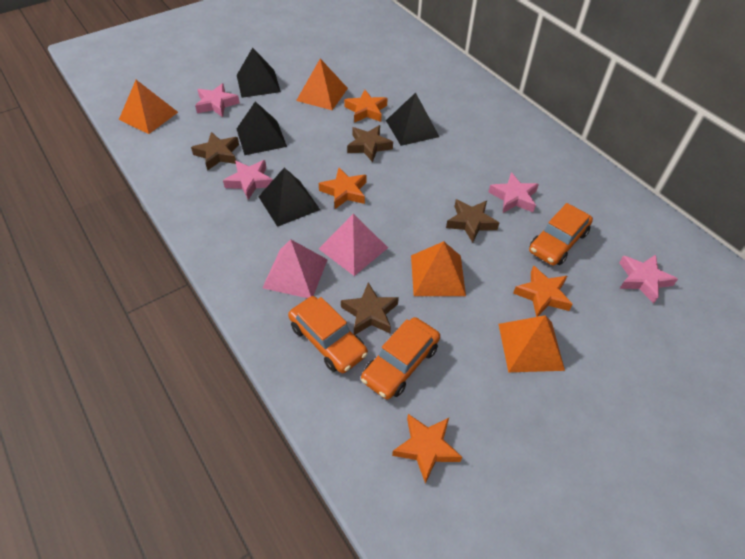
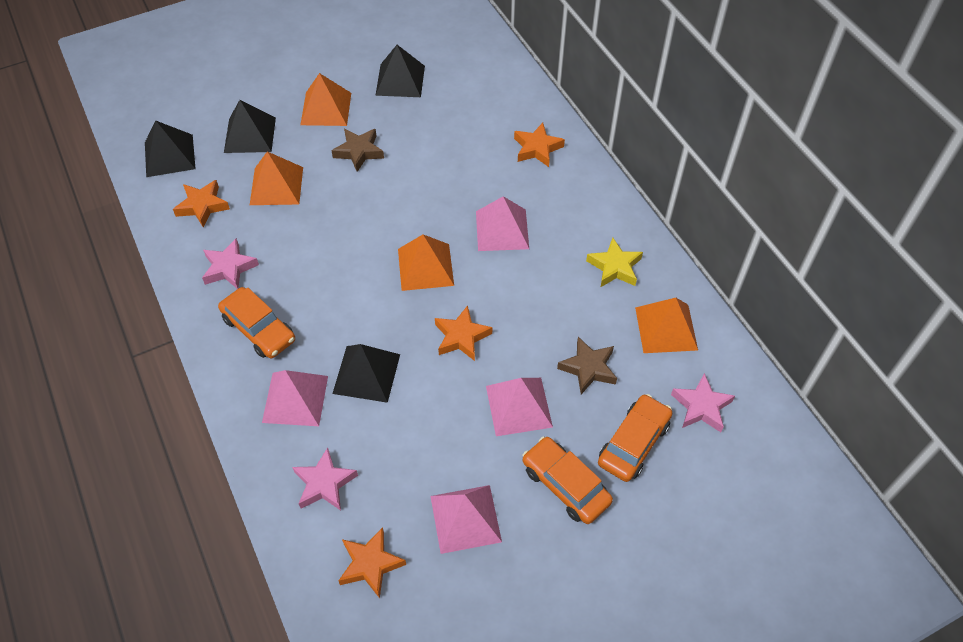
brown star: [191,132,239,171] [341,282,399,335] [347,125,393,162] [446,199,499,243] = 4 -> [331,129,384,172] [557,337,617,394] = 2
pink pyramid: [262,239,328,298] [319,214,388,276] = 2 -> [262,370,328,426] [430,485,502,554] [476,196,529,251] [486,378,553,436] = 4
pink star: [195,83,240,117] [223,160,273,200] [488,172,539,213] [619,254,678,304] = 4 -> [202,238,259,289] [292,447,358,511] [671,373,735,432] = 3
yellow star: none = 0 -> [586,238,643,287] = 1

